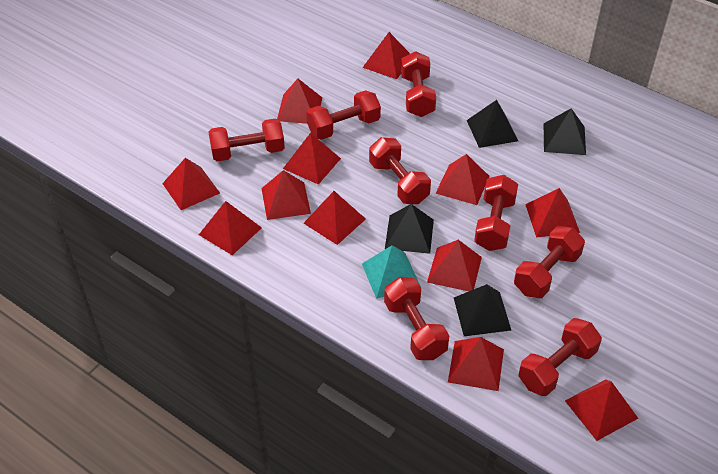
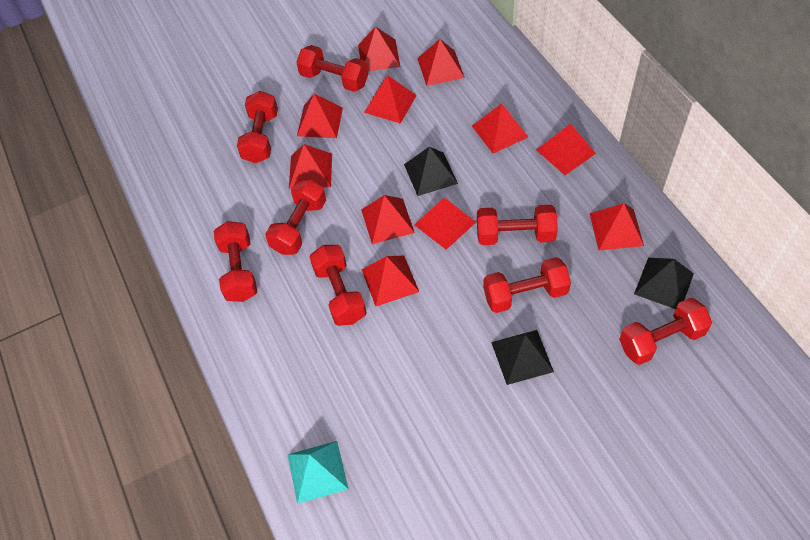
black pyramid: [385,204,434,254] [454,284,512,336] [467,100,518,148] [544,108,586,155] = 4 -> [404,147,458,196] [491,330,554,385] [634,258,694,309] = 3
red pyramid: [162,158,220,210] [199,201,262,255] [261,170,311,220] [277,79,322,124] [283,133,341,185] [304,191,366,245] [362,32,410,79] [427,240,482,291] [435,154,490,205] [448,337,504,391] [525,188,580,237] [565,379,638,441] = 12 -> [289,144,332,189] [297,94,343,138] [358,26,400,71] [361,195,415,244] [362,256,419,306] [364,75,417,124] [414,198,476,250] [417,39,465,86] [472,103,528,154] [536,124,596,175] [590,203,644,251] = 11

